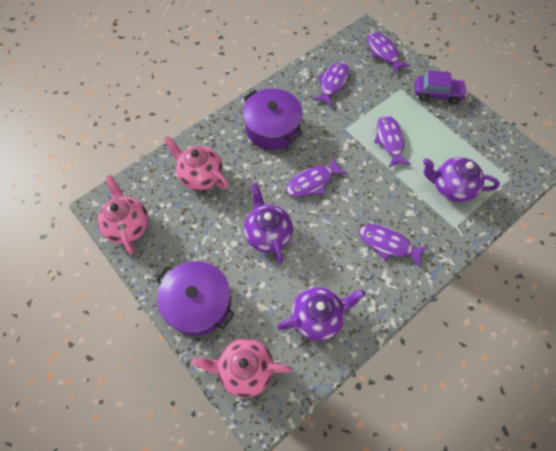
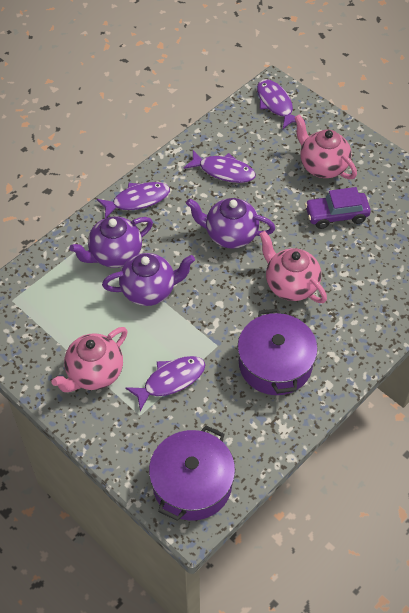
purple fish: [286,157,348,197] [312,62,349,107] [359,225,428,268] [367,32,411,74] [374,115,411,167] = 5 -> [97,182,170,218] [125,356,205,411] [184,150,256,183] [257,79,305,129] = 4

